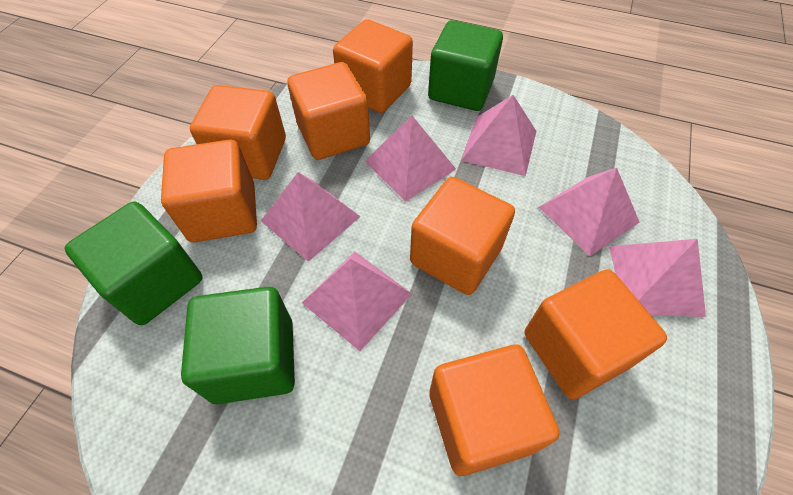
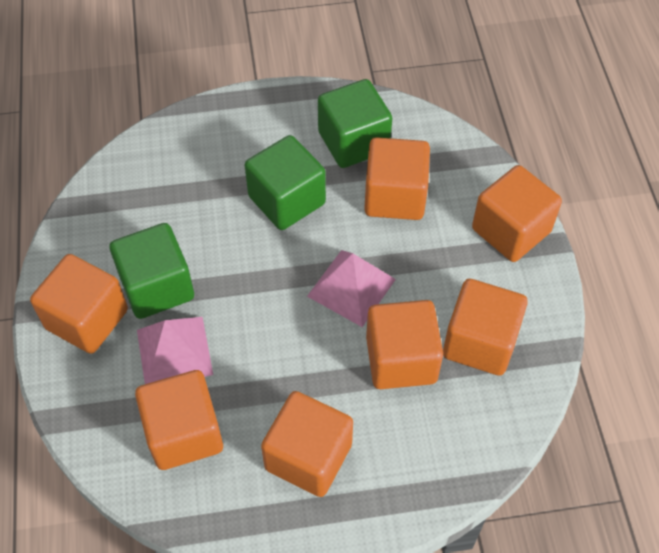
pink pyramid: [261,172,361,262] [302,251,412,351] [365,115,456,202] [461,95,536,176] [539,168,639,256] [609,239,706,317] = 6 -> [137,317,213,384] [307,250,396,327] = 2

